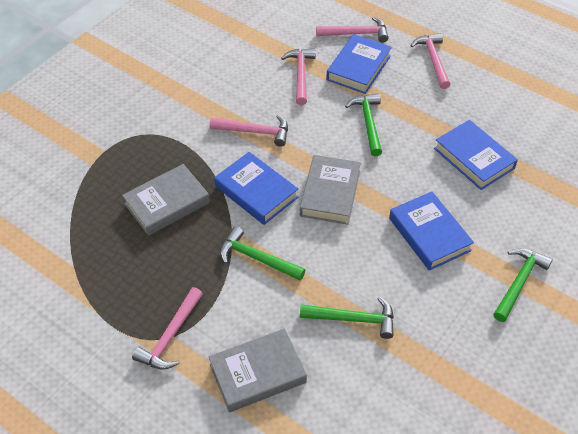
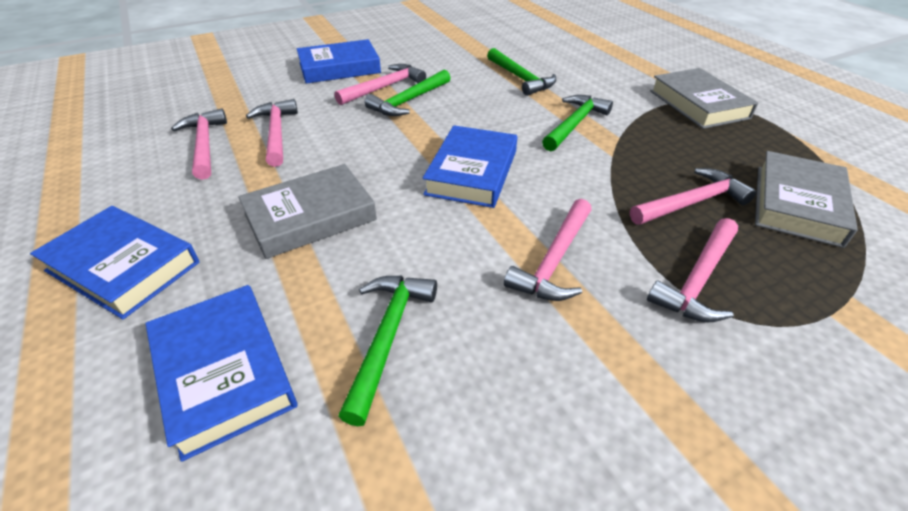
pink hammer: [132,287,203,370] [209,115,288,147] [281,48,316,105] [316,17,389,42] [410,33,451,89] = 5 -> [171,108,227,180] [246,99,298,167] [335,64,426,105] [504,199,592,301] [630,168,756,225] [647,218,738,323] = 6

